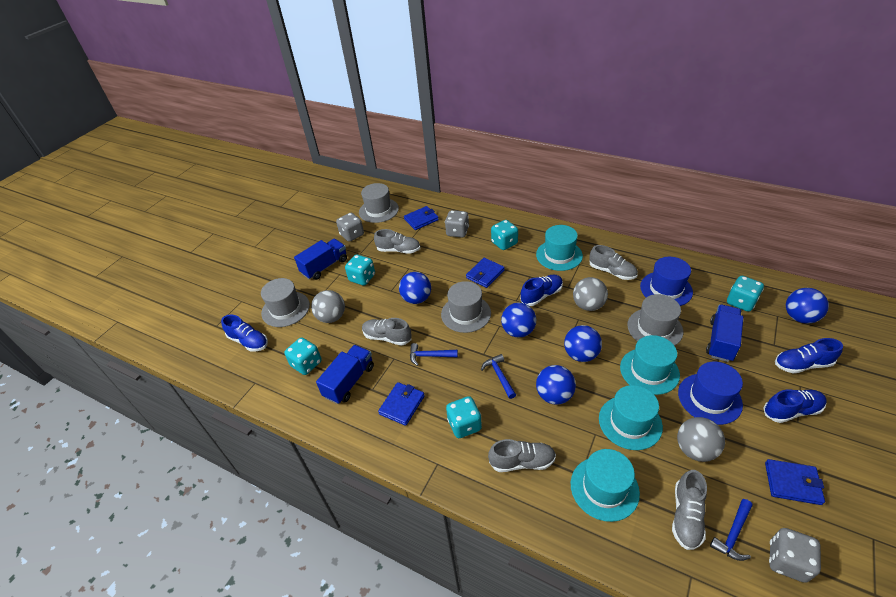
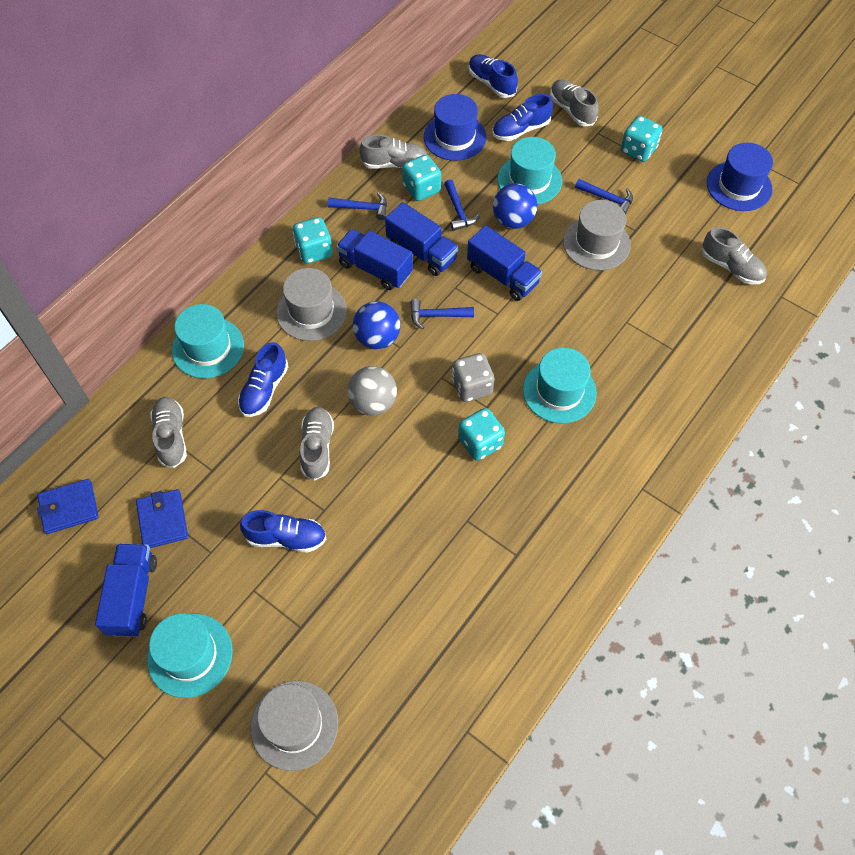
blue ball: [399,272,431,304] [501,303,536,338] [536,365,576,405] [564,325,602,362] [786,288,829,324] = 5 -> [353,301,400,349] [493,183,537,229] = 2
blue hammer: [410,343,458,366] [481,354,516,399] [710,499,753,561] = 3 -> [328,192,387,220] [410,299,474,329] [444,180,480,231] [575,179,633,215] = 4
blue truck: [294,239,347,280] [316,345,374,404] [706,305,744,362] = 3 -> [95,544,157,637] [336,229,413,290] [385,202,459,276] [467,225,542,301] = 4
blue wallet: [378,382,425,426] [404,206,439,230] [466,258,505,288] [765,459,825,505] = 4 -> [37,479,99,534] [136,489,188,548] = 2
grey ball: [311,290,345,323] [573,277,608,311] [677,417,725,462] = 3 -> [347,366,397,416] = 1
grey dice: [336,213,364,242] [445,210,469,238] [769,528,821,583] = 3 -> [452,353,495,402] = 1
grey hat: [261,278,310,327] [359,183,399,223] [441,281,491,333] [627,294,683,346] = 4 -> [251,681,338,771] [276,268,347,341] [563,200,631,270] = 3
turquoise dice: [284,337,321,375] [345,255,375,285] [446,396,482,438] [491,220,518,250] [727,276,764,312] = 5 -> [292,217,333,264] [402,154,441,201] [458,408,505,461] [621,116,662,162] = 4

